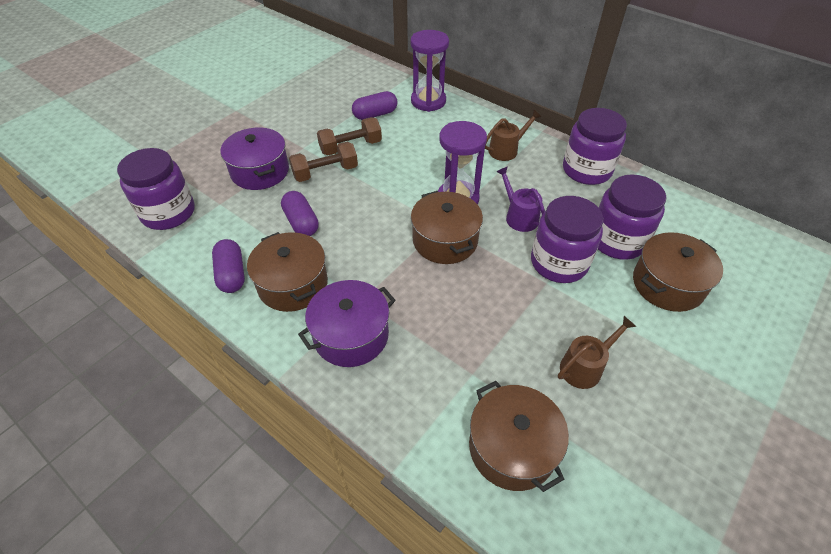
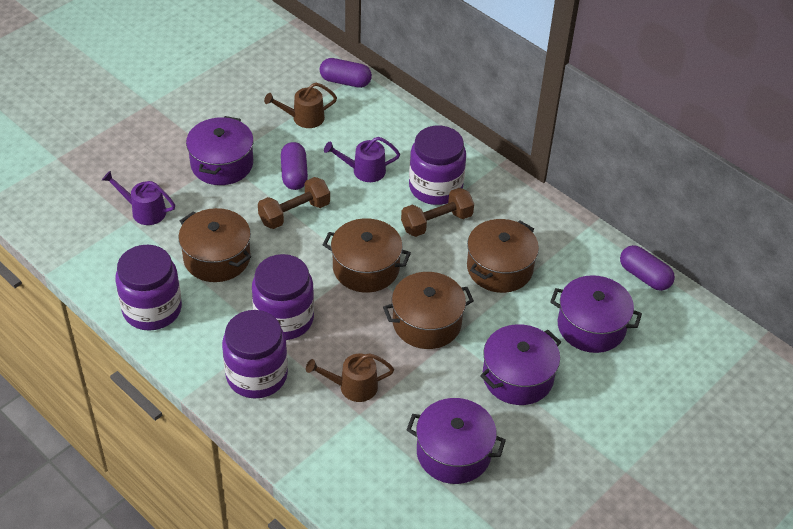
purple hourglass: [410,30,449,112] [438,121,487,205] = 2 -> none = 0
purple pot: [221,128,289,190] [298,280,396,367] = 2 -> [186,116,254,185] [407,398,506,484] [480,324,561,405] [550,275,642,353] = 4
purple watering can: [496,166,545,232] = 1 -> [102,171,175,225] [324,137,400,182] = 2

